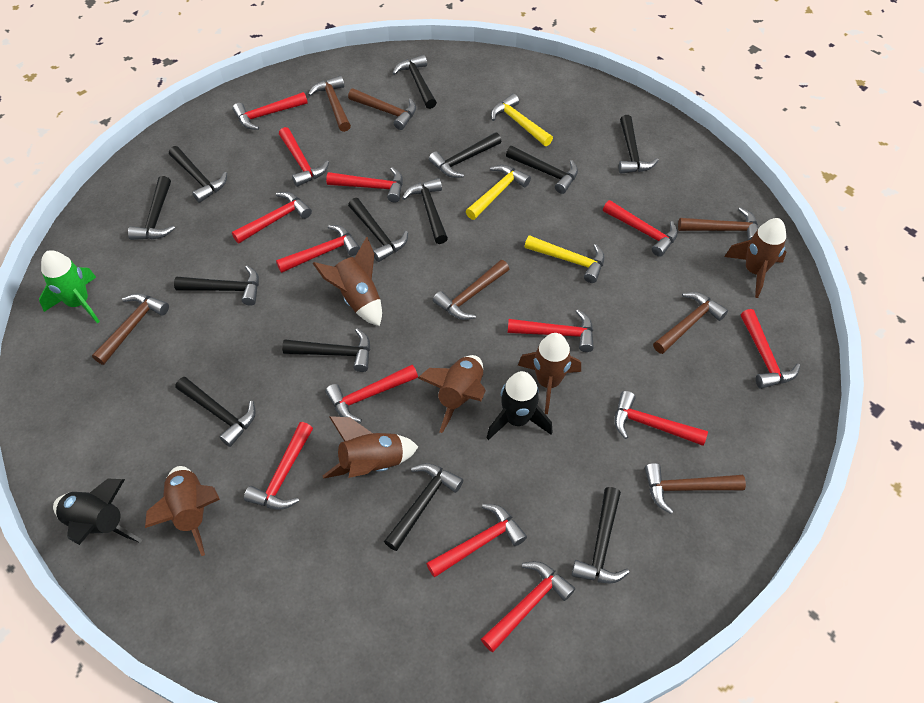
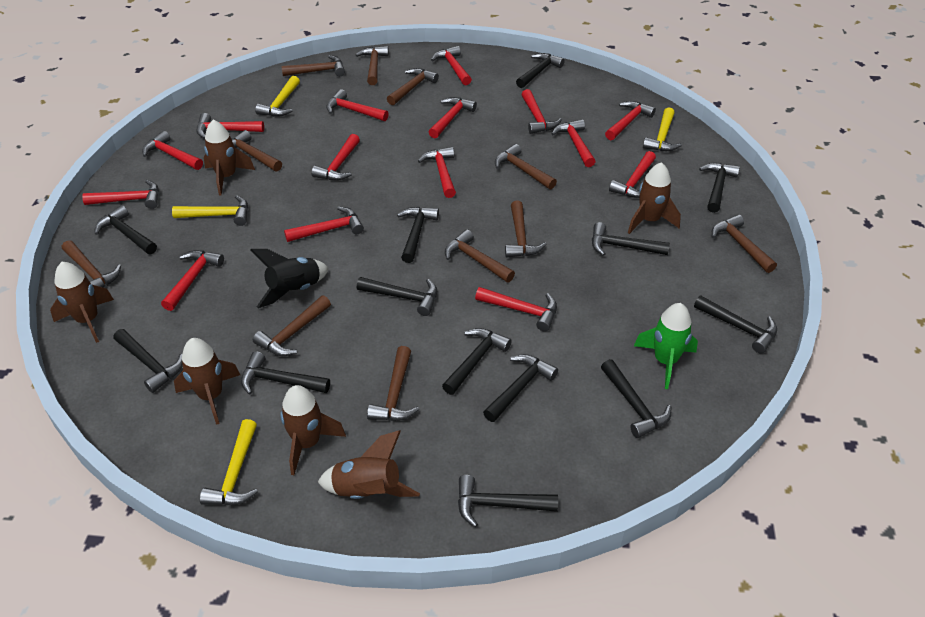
black rocket: [53,479,142,545] [487,371,553,440] = 2 -> [250,249,329,308] = 1
brown hammer: [92,293,169,365] [308,76,351,132] [348,88,416,130] [433,260,509,320] [645,463,746,514] [653,292,728,354] [678,207,758,240] = 7 -> [62,240,121,287] [231,130,282,171] [253,295,331,356] [281,55,345,76] [356,46,389,85] [367,346,419,421] [387,68,439,105] [445,229,515,282] [495,144,557,189] [505,201,547,258] [712,214,777,273] = 11
red hammer: [232,192,312,243] [233,92,308,130] [244,422,313,510] [276,225,360,273] [279,127,329,187] [325,365,418,423] [326,167,403,203] [426,504,527,577] [481,561,575,652] [508,310,594,352] [603,200,678,257] [614,391,708,446] [741,309,800,389] = 13 -> [82,180,159,209] [142,131,203,170] [161,250,224,311] [196,113,264,139] [284,206,364,242] [311,134,360,181] [326,89,389,121] [418,147,456,198] [429,97,477,138] [431,46,472,85] [475,287,557,331] [521,89,562,134] [551,119,595,167] [605,101,656,140] [609,151,656,198] = 15
yellow hammer: [466,165,531,220] [491,94,553,146] [524,235,605,283] = 3 -> [172,195,248,226] [200,419,258,505] [255,76,300,117] [643,107,682,151] = 4

